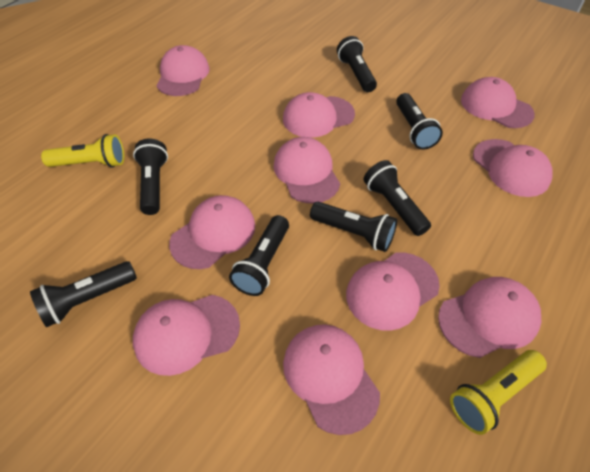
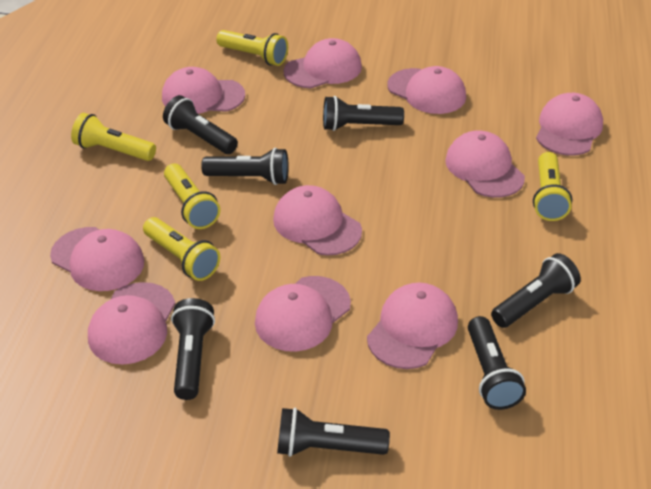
yellow flashlight: [41,134,124,167] [450,350,547,435] = 2 -> [71,113,156,161] [143,217,220,281] [164,164,220,229] [216,30,288,66] [533,152,572,221] = 5

